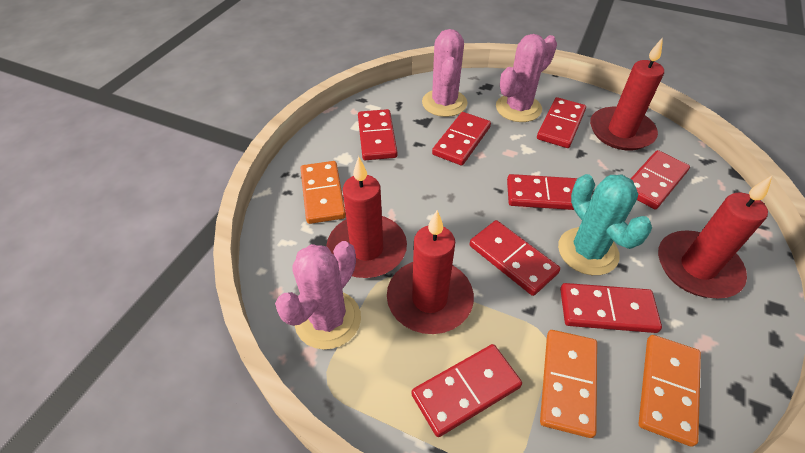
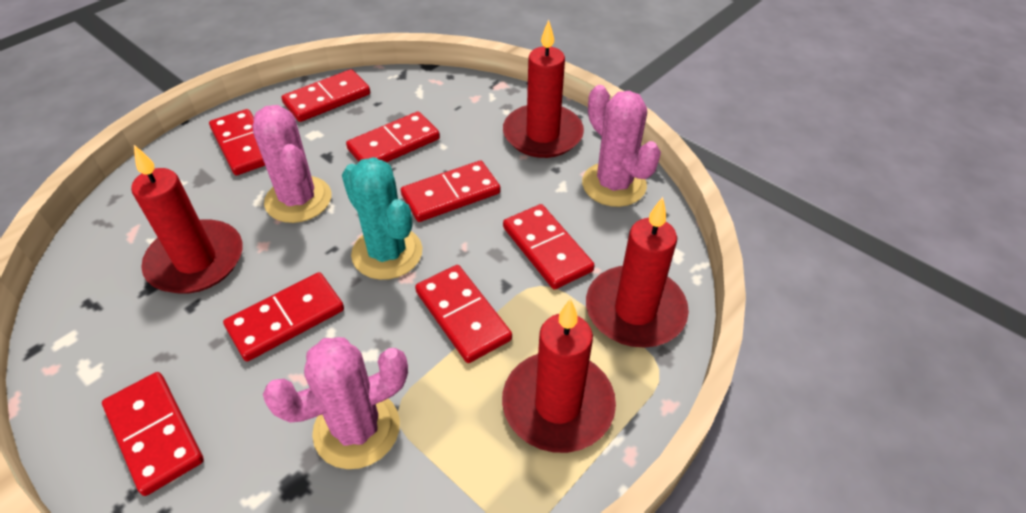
orange domino: [300,161,346,224] [540,330,597,438] [639,335,701,447] = 3 -> none = 0

